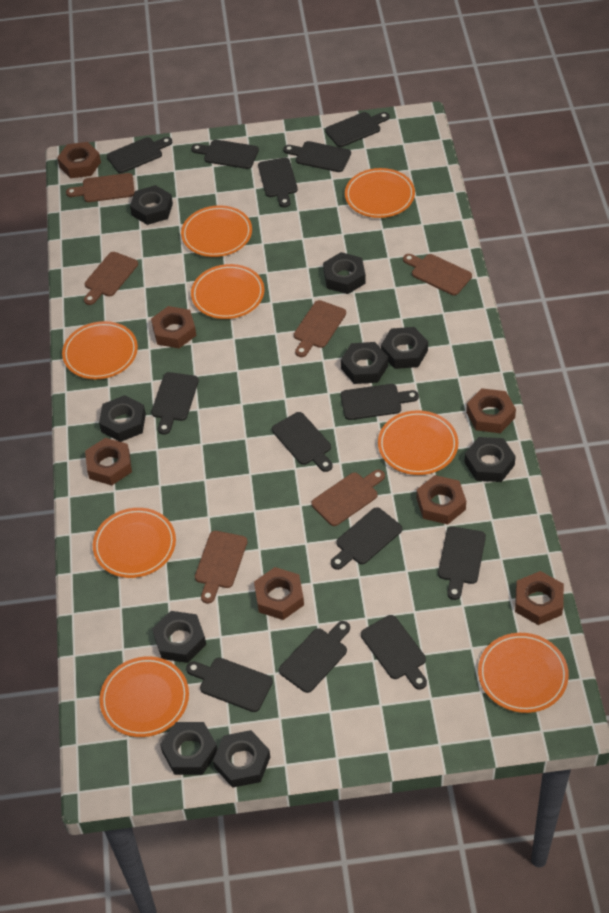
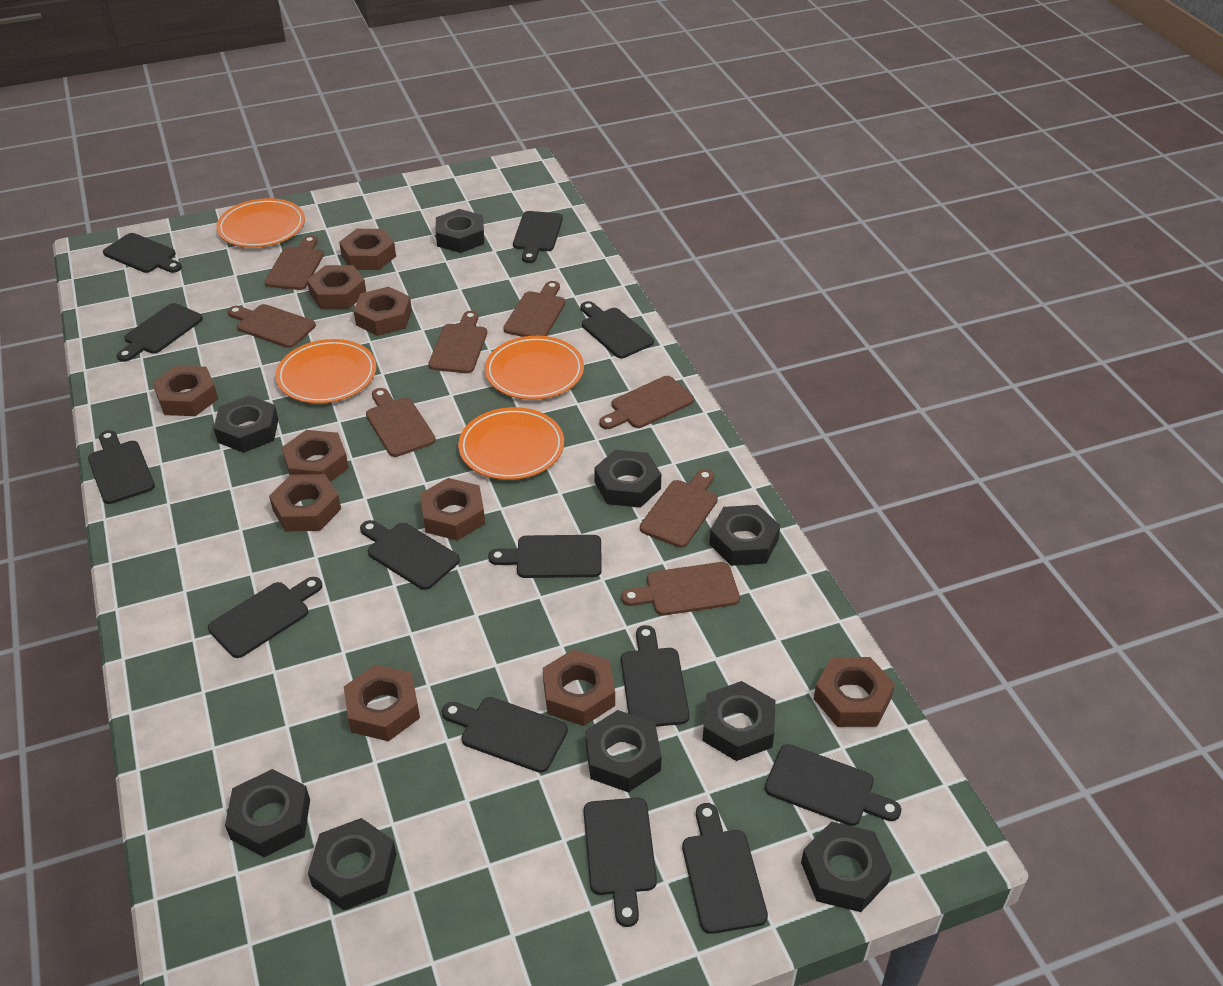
brown cutting board: [66,173,135,202] [84,252,138,305] [195,531,247,604] [294,300,346,357] [311,470,385,526] [403,254,472,295] = 6 -> [227,304,316,348] [264,235,324,290] [366,388,436,457] [428,311,487,373] [503,281,566,337] [599,376,694,429] [621,562,740,616] [640,469,718,548] = 8
brown nut: [57,142,101,178] [85,438,132,485] [151,306,196,348] [254,567,304,620] [417,475,466,524] [466,388,516,433] [515,571,564,625] = 7 -> [153,366,218,416] [269,474,341,532] [282,430,349,482] [307,265,366,309] [339,229,396,270] [344,664,420,741] [354,286,412,336] [420,478,485,541] [543,649,615,726] [814,657,895,727] = 10
orange plate: [62,321,138,379] [93,508,176,578] [100,656,189,737] [181,205,252,257] [191,264,264,319] [345,168,415,218] [378,410,458,475] [478,633,569,713] = 8 -> [216,198,305,248] [276,339,376,404] [458,407,564,480] [485,336,584,400] = 4

